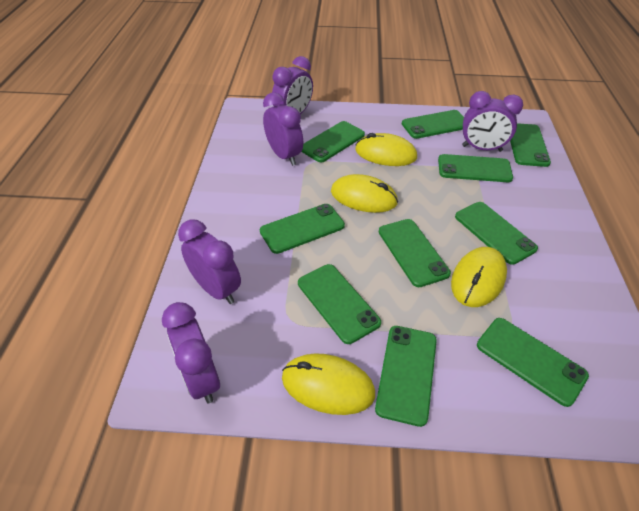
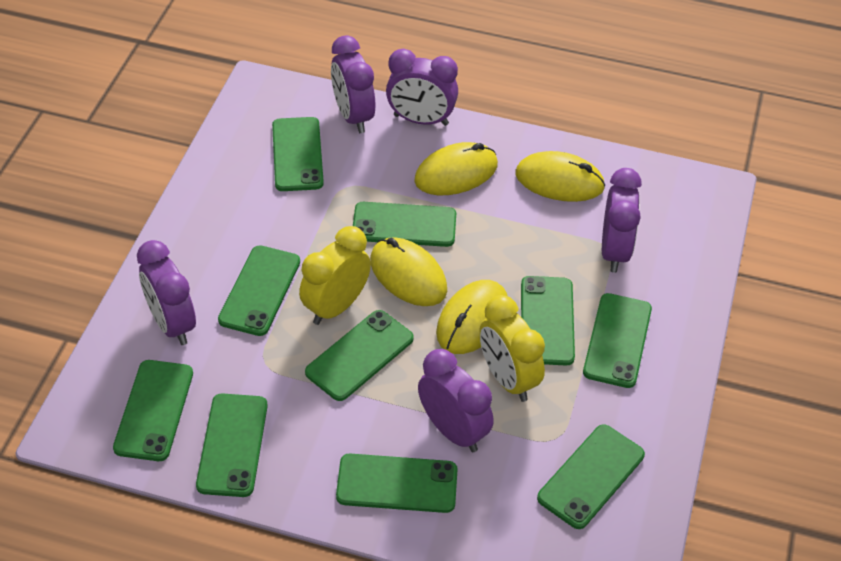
yellow clock: none = 0 -> [299,226,371,325] [479,295,545,402] = 2

